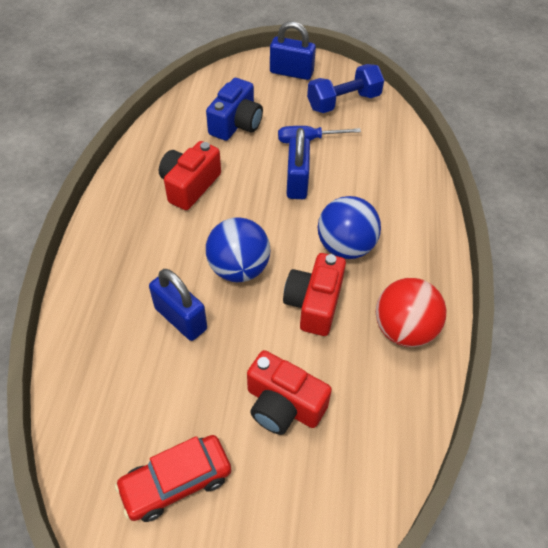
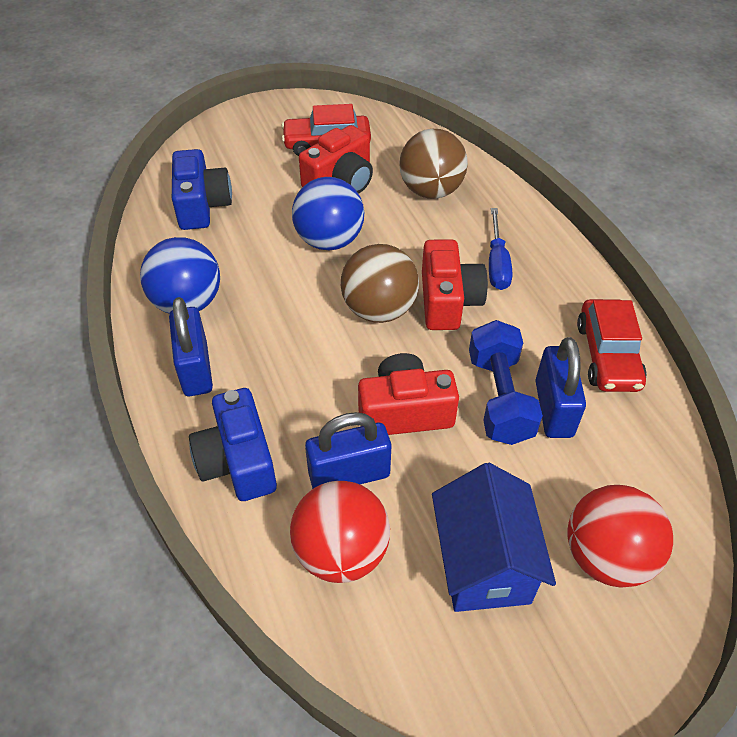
blue camera: [206,78,263,141] = 1 -> [172,149,232,230] [189,388,277,501] = 2
blue house: none = 0 -> [432,463,556,612] = 1
brown ball: none = 0 -> [341,244,419,323] [399,129,468,199] = 2
red ball: [376,278,446,347] = 1 -> [290,481,390,583] [567,485,673,588] = 2
red car: [115,435,231,522] = 1 -> [281,104,371,156] [577,299,647,392] = 2

